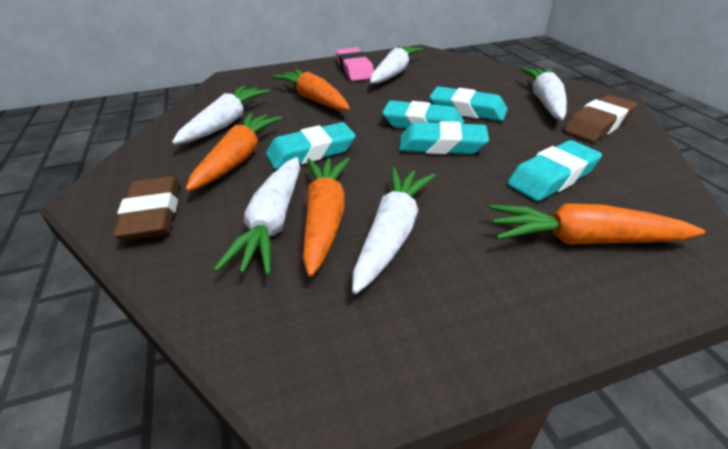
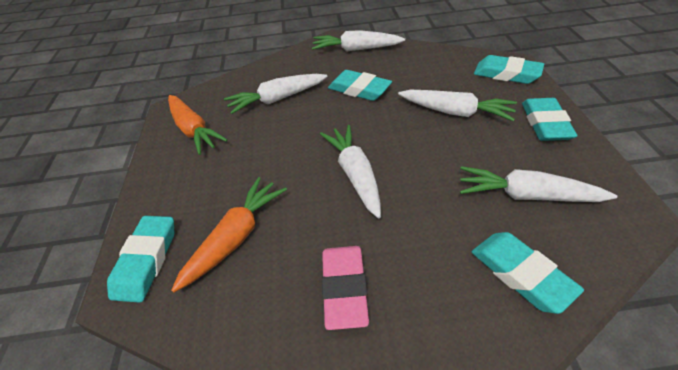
brown eraser: [113,176,179,241] [564,95,637,142] = 2 -> none = 0
orange carrot: [185,113,282,191] [271,69,350,111] [302,157,350,277] [490,203,705,245] = 4 -> [168,95,228,155] [171,177,287,292] = 2

